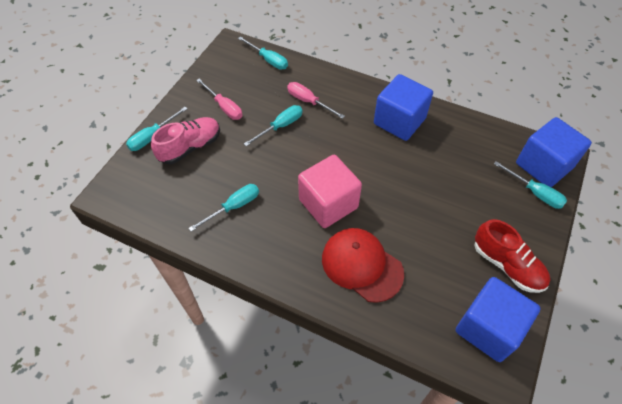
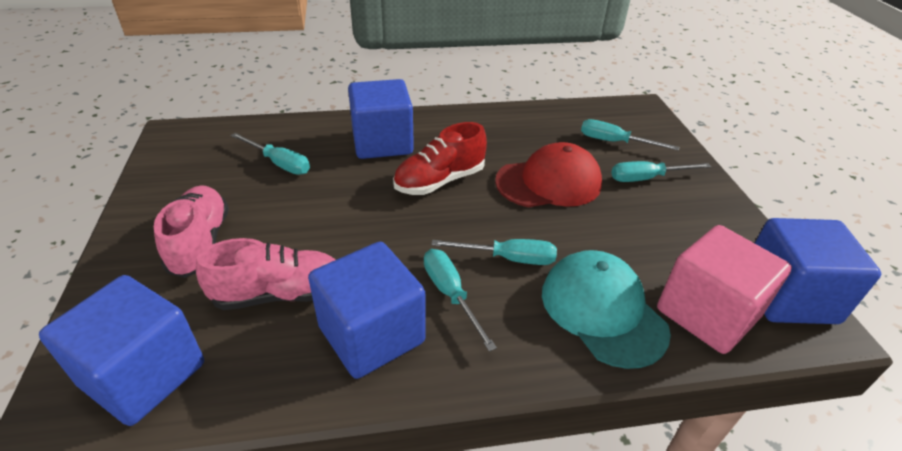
blue cube: [374,74,433,141] [456,277,541,362] [516,117,592,187] = 3 -> [39,275,204,426] [308,242,425,379] [348,79,414,159] [755,218,881,324] = 4
pink screwdriver: [196,79,242,120] [287,82,345,119] = 2 -> none = 0
pink shoe: [151,117,220,164] = 1 -> [154,185,229,278] [196,238,336,310] = 2
turquoise cap: none = 0 -> [542,250,671,369] = 1

